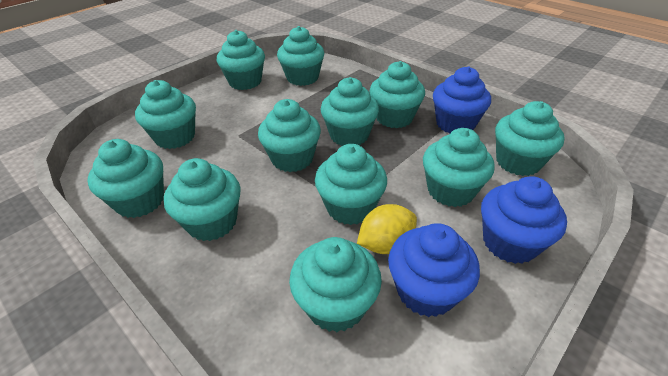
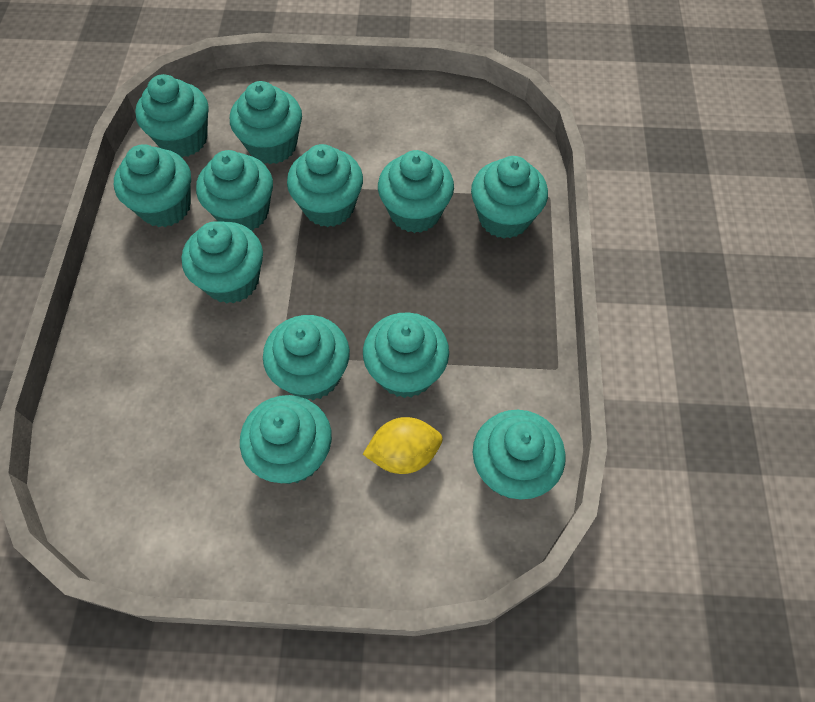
blue cupcake: [388,223,480,317] [433,67,491,134] [481,176,567,264] = 3 -> none = 0

